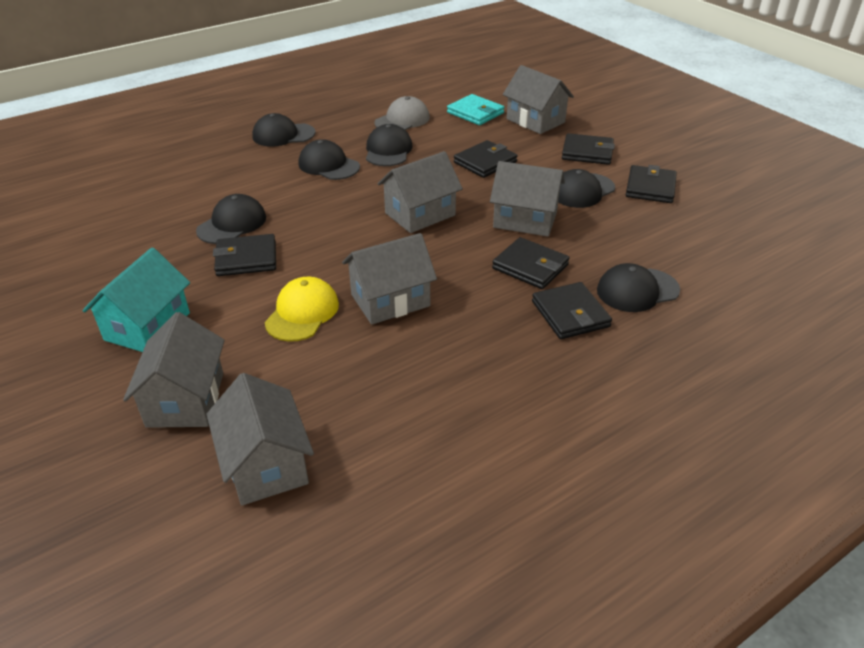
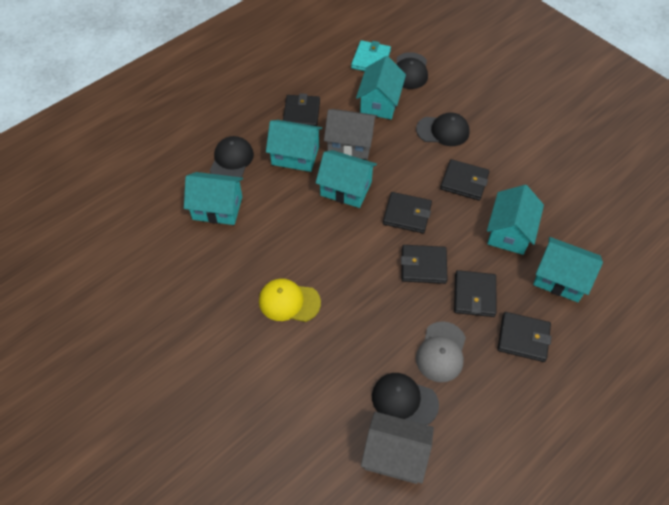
black cap: [196,194,266,244] [252,113,316,146] [298,139,360,180] [366,124,413,166] [558,169,615,208] [597,263,680,312] = 6 -> [210,136,254,177] [372,373,439,425] [396,52,428,89] [416,112,470,146] = 4
grey house: [123,312,225,428] [206,373,314,505] [342,233,437,325] [377,151,463,233] [490,161,565,237] [503,65,574,134] = 6 -> [324,109,377,159] [361,412,434,484] = 2
turquoise house: [83,248,190,352] = 1 -> [184,172,243,225] [266,120,322,172] [316,150,377,208] [356,56,406,119] [487,185,544,255] [533,237,603,302] = 6

